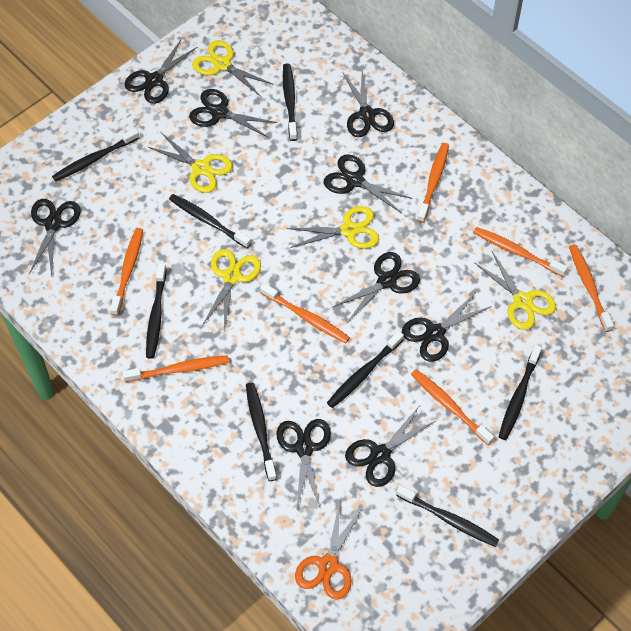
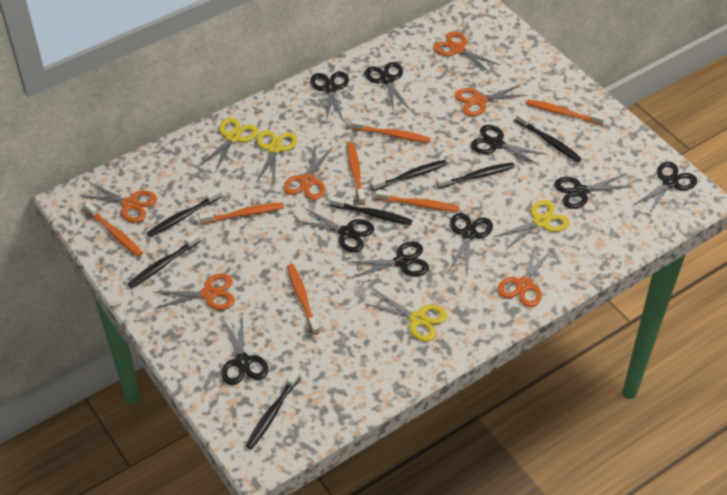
black toothbrush: [52,128,139,182] [146,263,166,359] [169,194,251,248] [246,383,277,481] [283,64,297,141] [327,331,404,408] [396,485,499,547] [499,345,542,440] = 8 -> [128,233,201,288] [147,189,221,237] [245,369,301,449] [330,196,413,225] [371,160,447,191] [436,162,515,189] [516,113,582,162] = 7
orange scissors: [295,500,363,600] = 1 -> [79,182,157,223] [154,273,235,310] [284,144,332,200] [433,31,500,73] [455,84,528,116] [497,244,553,307] = 6
yellow scissors: [148,133,233,193] [192,40,274,97] [202,249,261,330] [287,206,379,249] [474,252,556,330] = 5 -> [200,118,258,173] [256,130,297,183] [364,289,447,342] [494,200,569,250] = 4

